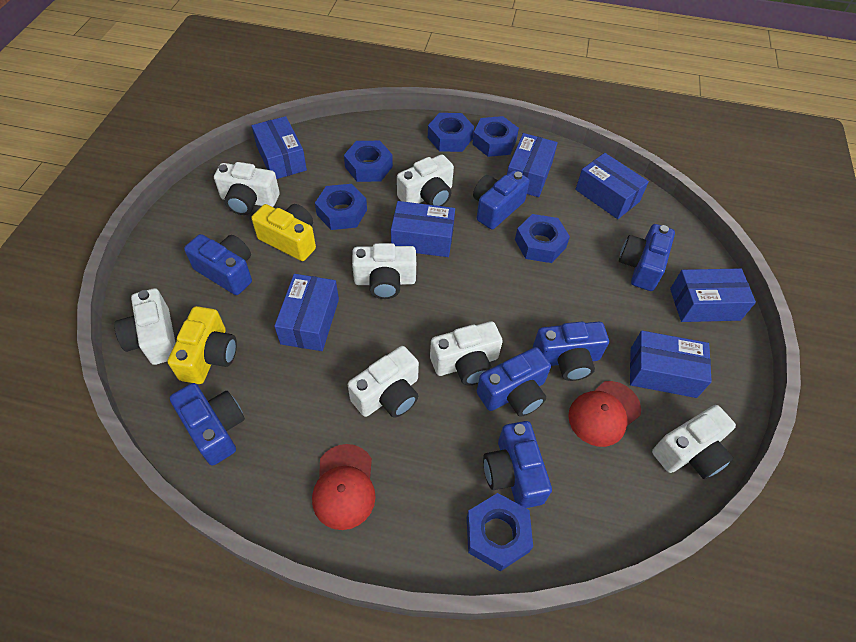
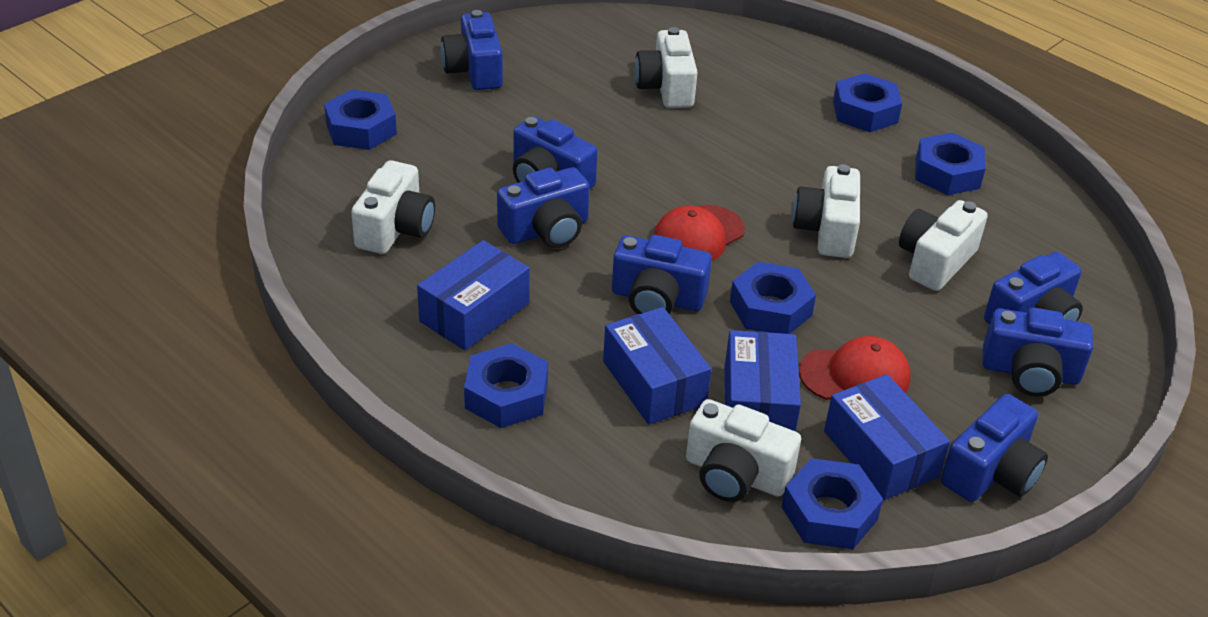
blue box: [252,116,307,179] [274,274,339,351] [391,201,455,257] [507,133,558,197] [575,153,649,219] [630,331,712,398] [670,268,756,322] = 7 -> [417,240,530,350] [603,307,711,425] [725,330,801,431] [824,374,950,500] = 4
white camera: [114,288,176,365] [214,162,280,215] [348,346,419,418] [352,243,416,299] [397,154,454,206] [430,321,503,385] [652,405,736,479] = 7 -> [351,160,435,254] [635,27,698,108] [686,399,801,502] [793,164,860,258] [899,200,988,291] = 5
yellow camera: [168,306,237,384] [251,204,316,261] = 2 -> none = 0

